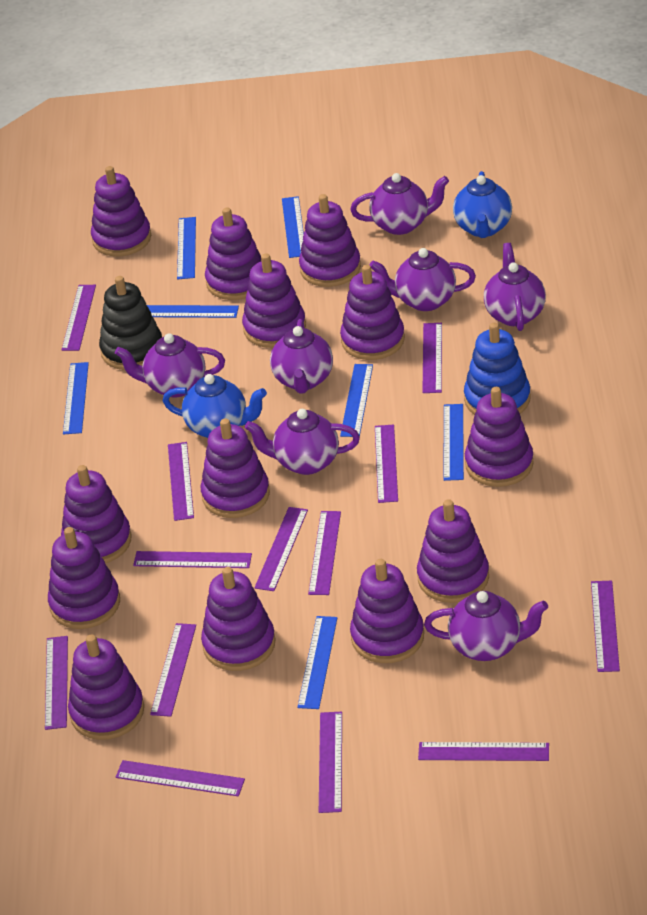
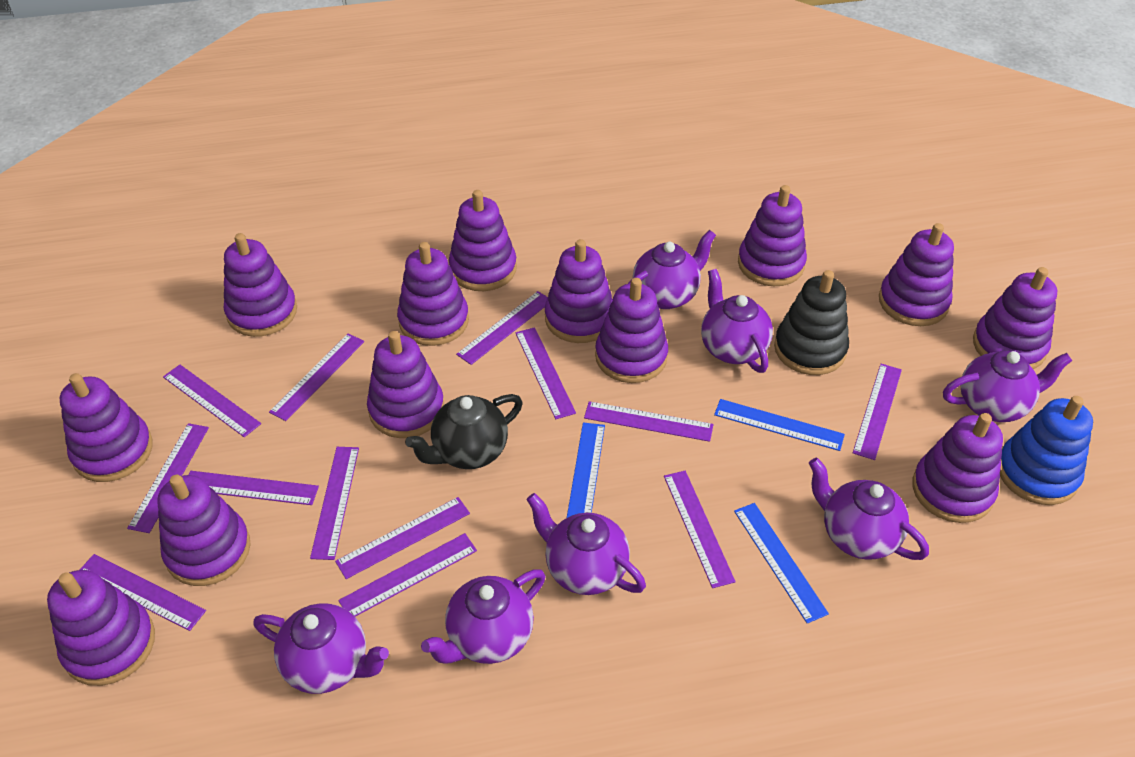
black teapot: none = 0 -> [405,394,523,469] = 1
blue ruler: [63,362,89,435] [147,305,239,318] [177,217,196,279] [282,196,304,258] [297,616,337,709] [340,364,373,437] [444,404,464,481] = 7 -> [567,422,605,518] [714,399,845,451] [734,503,829,624] = 3
blue teapot: [163,374,267,438] [453,171,512,238] = 2 -> none = 0

